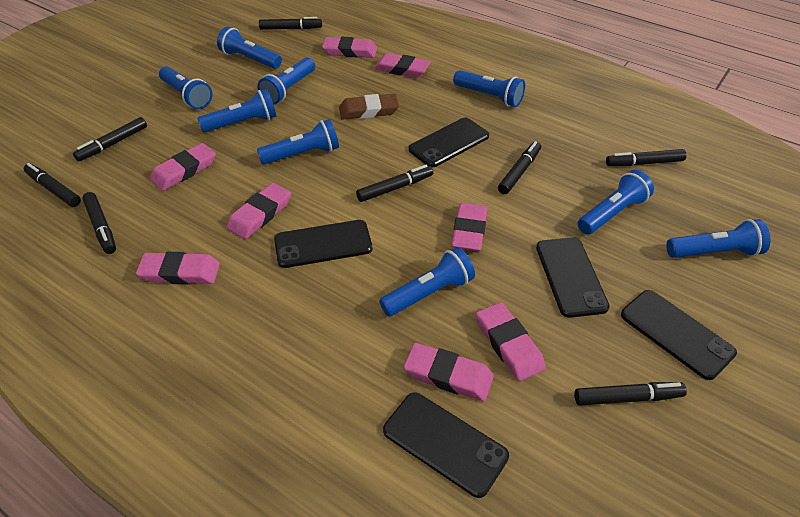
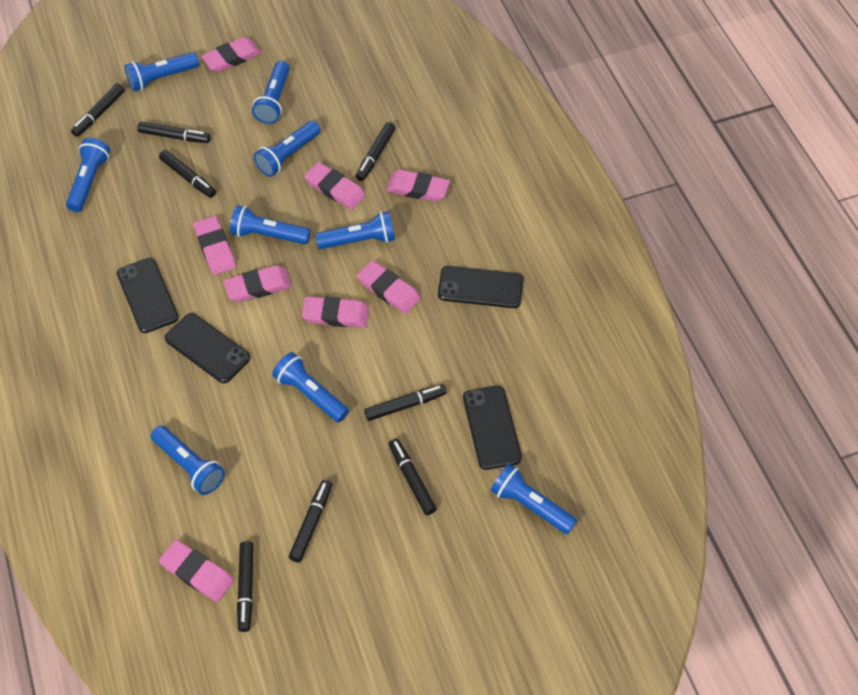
black phone: [274,220,372,268] [383,393,509,498] [408,117,489,167] [536,237,610,318] [621,290,737,380] = 5 -> [117,258,179,333] [165,313,250,383] [438,266,524,308] [463,385,522,470] = 4
brown eraser: [339,94,399,120] = 1 -> none = 0

